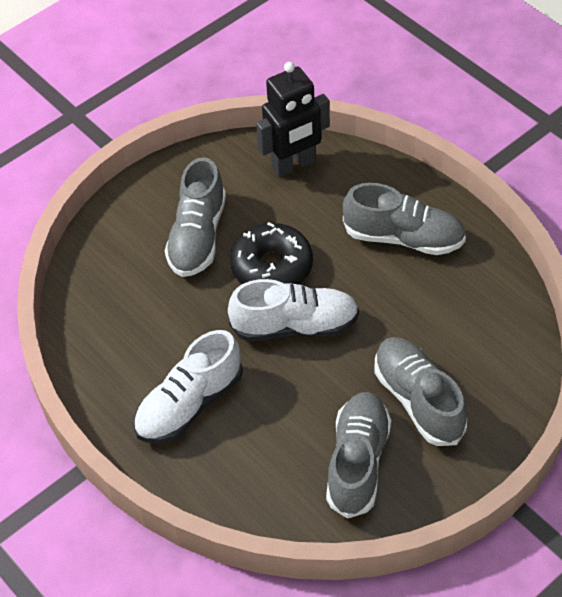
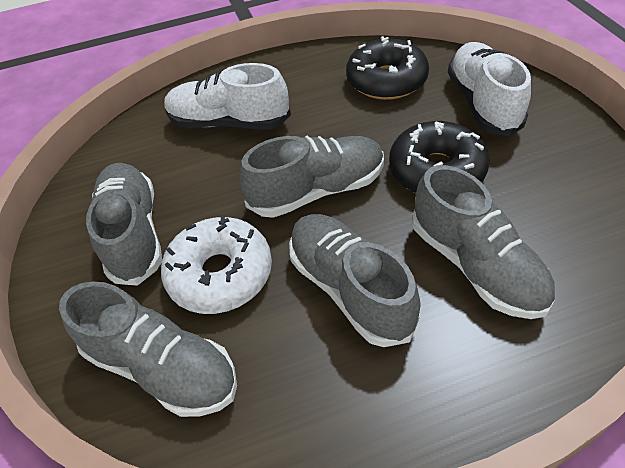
black donut: [230,222,313,284] = 1 -> [346,36,429,100] [389,121,490,193] = 2
black robot: [256,62,330,177] = 1 -> none = 0
grey shoe: [165,157,226,277] [326,392,391,519] [343,183,466,255] [374,337,467,446] = 4 -> [59,282,237,417] [86,163,162,285] [239,135,384,218] [289,214,421,347] [412,165,555,319] = 5
white donut: none = 0 -> [161,216,272,314] = 1

